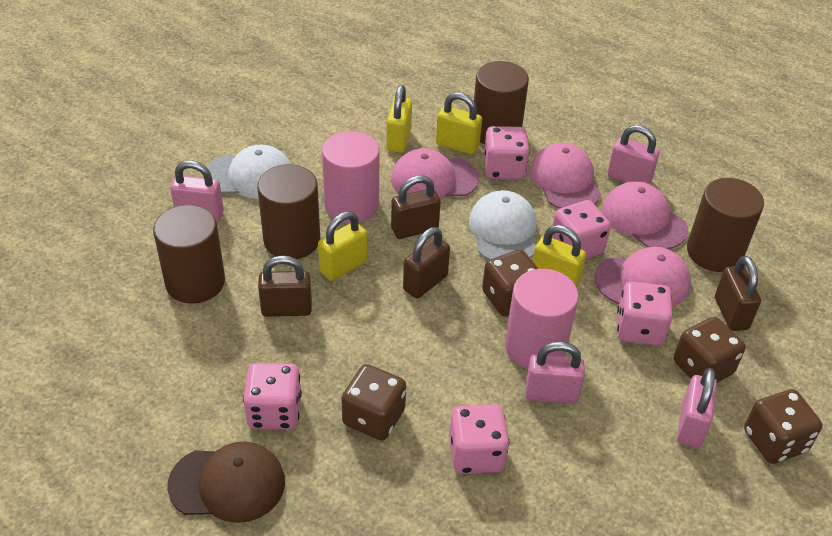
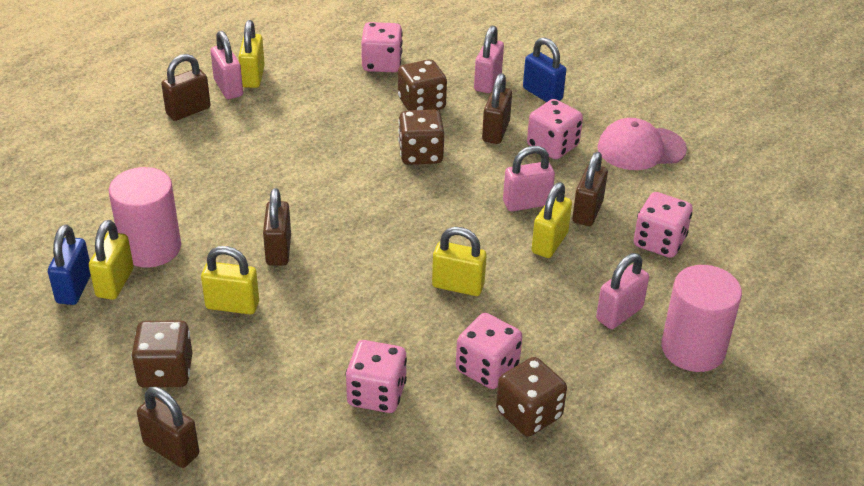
blue padlock: none = 0 -> [48,225,91,305] [523,37,566,102] = 2
brown cap: [167,441,285,523] = 1 -> none = 0
brown cylinder: [153,205,225,304] [257,164,320,259] [474,61,529,144] [687,178,764,272] = 4 -> none = 0
brown padlock: [258,255,312,317] [391,175,441,239] [403,227,450,299] [715,256,761,331] = 4 -> [137,387,199,468] [161,54,211,121] [263,188,291,266] [482,73,512,144] [572,152,608,226] = 5
pink cap: [391,148,479,199] [529,143,601,209] [594,247,691,307] [602,181,688,249] = 4 -> [597,118,687,170] = 1
white cap: [207,144,291,199] [469,190,536,260] = 2 -> none = 0
yellow padlock: [318,211,367,281] [386,85,412,153] [436,92,482,155] [533,225,586,288] = 4 -> [89,220,134,300] [201,246,259,314] [238,20,265,88] [432,227,487,296] [532,182,572,258] = 5

